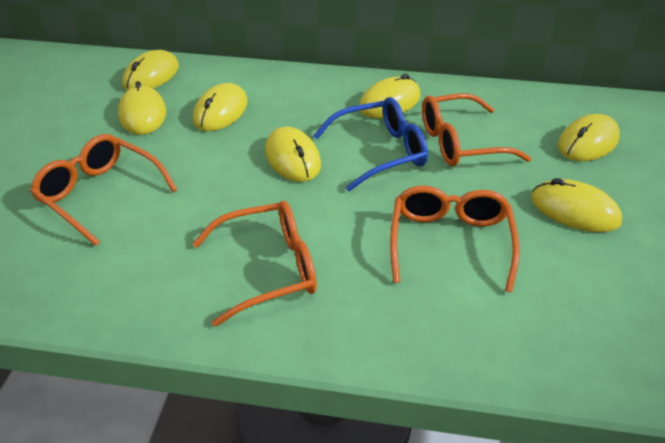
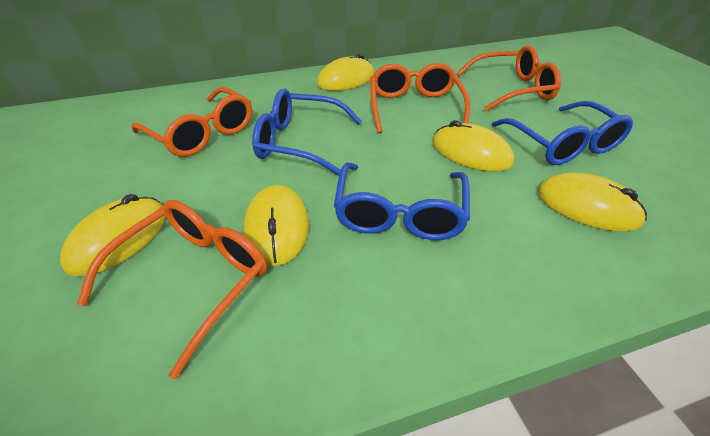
blue glasses: [314,97,428,191] = 1 -> [252,89,362,176] [334,163,470,240] [492,101,633,165] = 3
yellow mouse: [118,81,166,135] [122,50,179,90] [193,83,248,131] [265,127,321,182] [359,74,421,119] [531,178,622,232] [558,114,620,161] = 7 -> [60,194,165,276] [244,185,309,266] [317,54,374,91] [432,120,514,172] [538,172,647,232] = 5

